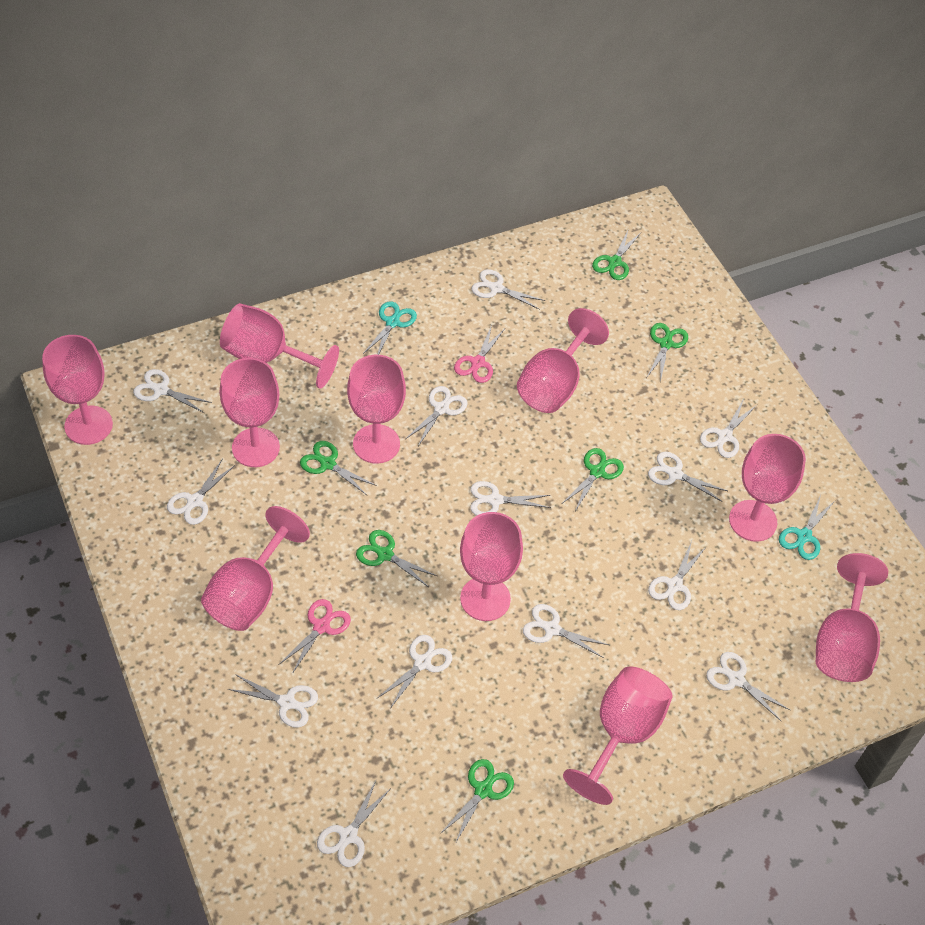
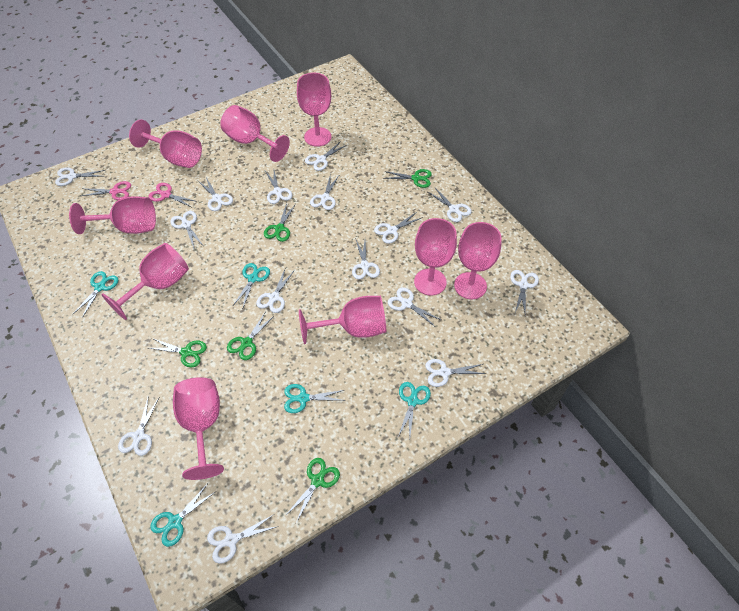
green scissors: [300,441,377,495] [356,530,437,587] [440,759,514,844] [563,448,624,511] [592,228,641,280] [647,323,688,382] = 6 -> [149,338,207,367] [227,313,274,360] [264,203,296,242] [285,458,340,523] [383,169,432,188] = 5
pink goblet: [42,335,113,445] [201,506,310,631] [220,303,339,389] [220,358,280,467] [347,355,406,464] [460,512,523,621] [517,308,609,413] [563,666,673,805] [729,434,806,542] [816,553,888,682] = 10 -> [69,196,156,234] [101,243,189,320] [129,119,202,168] [173,377,224,480] [220,105,290,162] [297,73,331,147] [299,296,387,344] [414,218,457,296] [454,222,502,299] = 9
turquoise scissors: [363,301,417,355] [779,495,835,560] = 2 -> [73,271,118,318] [150,483,215,547] [233,263,270,307] [284,384,346,413] [398,382,431,438] = 5
white scissors: [133,369,212,413] [167,459,235,525] [228,674,318,728] [317,781,391,867] [377,635,452,709] [406,386,468,446] [470,481,551,515] [471,269,545,310] [523,604,609,658] [648,452,727,502] [648,541,707,610] [700,399,757,458] [706,652,790,721] = 13 -> [55,167,105,186] [118,398,159,456] [170,211,203,248] [197,178,233,211] [207,514,279,564] [256,267,295,313] [265,171,292,204] [305,141,347,171] [310,174,339,210] [352,238,380,280] [374,213,423,244] [388,288,441,326] [425,359,486,387] [428,188,472,222] [510,270,539,317] = 15

